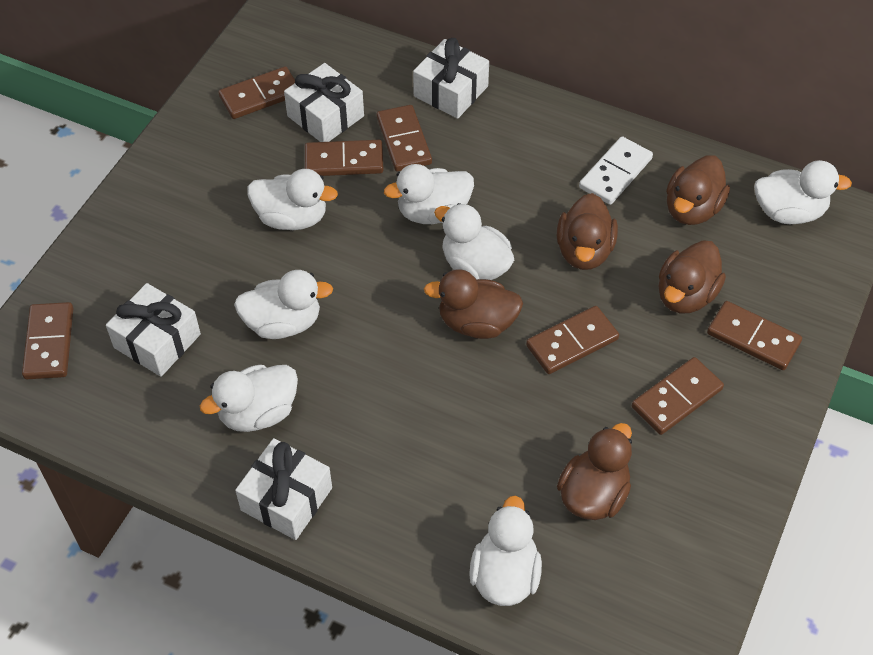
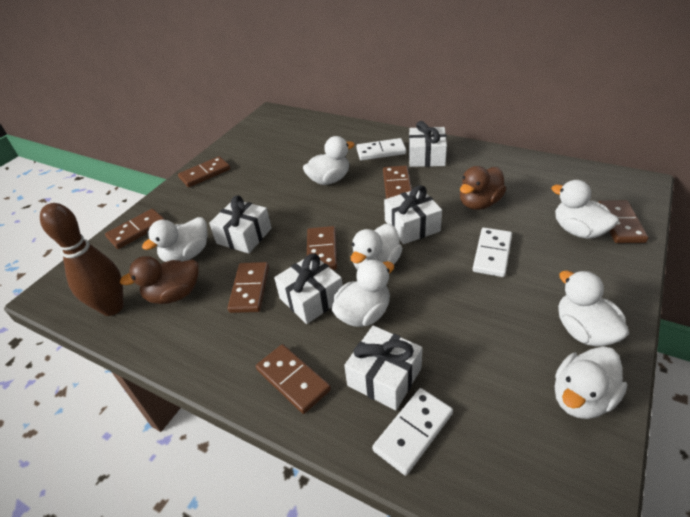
brown bowling pin: none = 0 -> [40,203,124,316] = 1
brown duck: [424,269,523,339] [557,193,618,270] [557,423,632,520] [658,240,726,314] [666,155,730,225] = 5 -> [120,256,199,304] [460,166,506,210] = 2
white domino: [579,136,653,205] = 1 -> [356,138,406,160] [372,388,453,476] [473,228,512,277] = 3
white gift: [106,283,201,377] [235,438,332,540] [284,63,364,142] [413,38,489,119] = 4 -> [209,196,271,254] [274,254,343,324] [344,325,423,410] [384,185,442,244] [409,121,447,167] = 5

